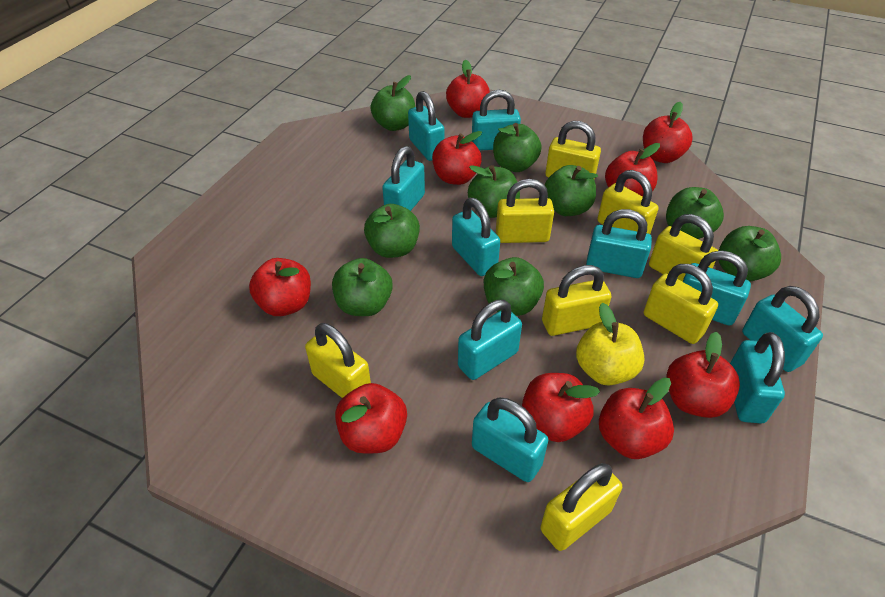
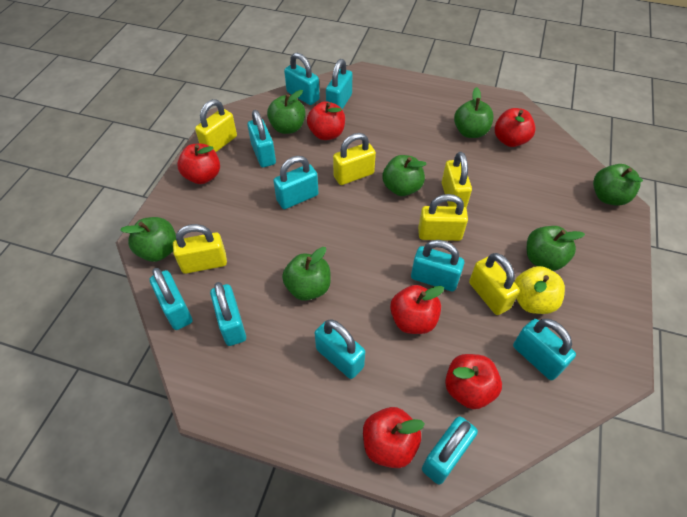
green apple: [332,258,393,316] [364,204,420,258] [370,75,415,131] [468,165,520,218] [484,257,544,316] [493,123,542,172] [545,165,598,216] [666,187,724,239] [719,226,781,281] = 9 -> [120,217,176,262] [267,90,306,134] [282,247,331,301] [383,155,427,196] [454,87,494,138] [527,226,585,271] [593,164,643,206] = 7
red apple: [249,258,311,316] [335,383,407,454] [432,131,482,185] [446,59,490,118] [522,373,600,442] [599,378,674,459] [605,143,660,196] [643,102,693,163] [666,332,740,418] = 9 -> [177,144,220,184] [307,101,345,140] [363,407,425,468] [390,285,444,334] [445,354,502,409] [495,108,536,147] = 6
yellow padlock: [305,323,371,398] [496,179,554,243] [540,463,622,551] [542,265,611,336] [545,121,601,179] [598,170,658,234] [644,264,718,344] [649,214,718,281] = 8 -> [173,224,227,274] [195,99,237,152] [333,133,376,185] [418,194,468,241] [442,152,472,208] [469,253,520,315] = 6

